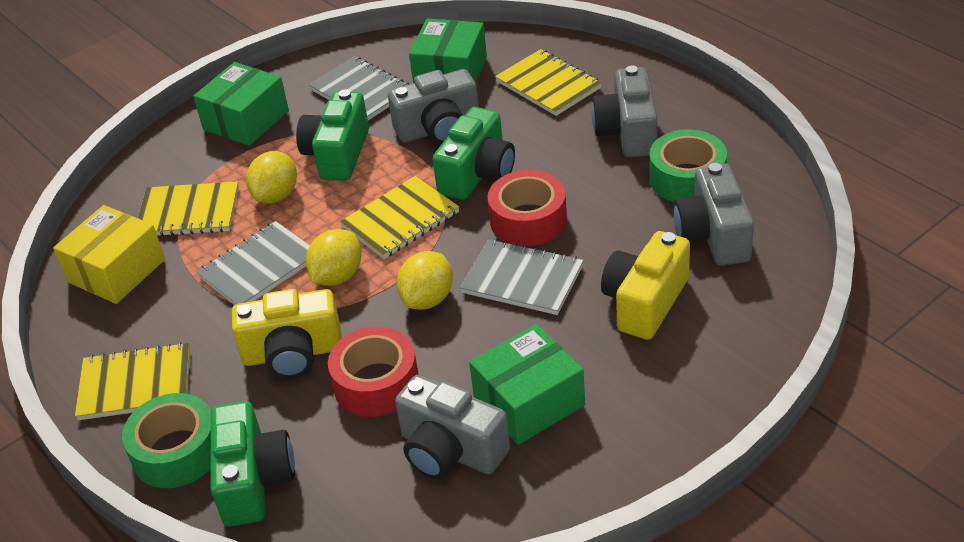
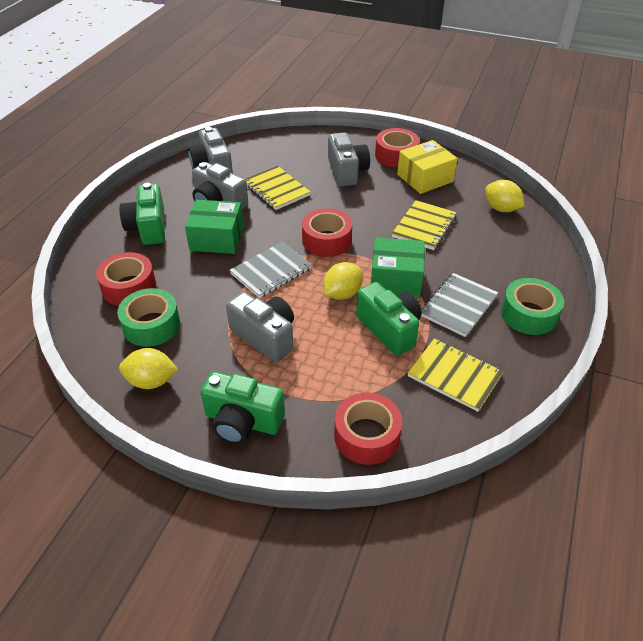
green box: [193,62,289,146] [409,19,487,83] [469,324,585,445] = 3 -> [185,200,243,254] [371,237,425,297] = 2
grey notebook: [197,221,310,305] [309,56,409,120] [460,239,584,315] = 3 -> [230,242,312,298] [421,273,498,337] = 2
red tape: [328,327,419,417] [488,170,567,246] = 2 -> [96,252,156,306] [302,208,352,257] [334,392,402,465] [375,128,420,168] = 4
yellow camera: [232,289,342,379] [601,231,690,340] = 2 -> none = 0
yellow notebook: [75,342,190,420] [138,181,239,236] [340,176,459,259] [495,49,602,116] = 4 -> [245,166,311,210] [392,200,457,250] [408,339,504,412] = 3

